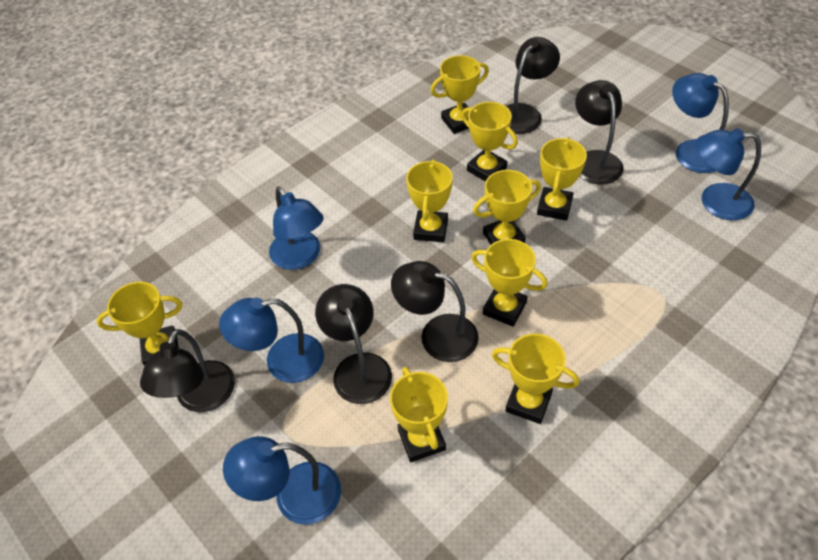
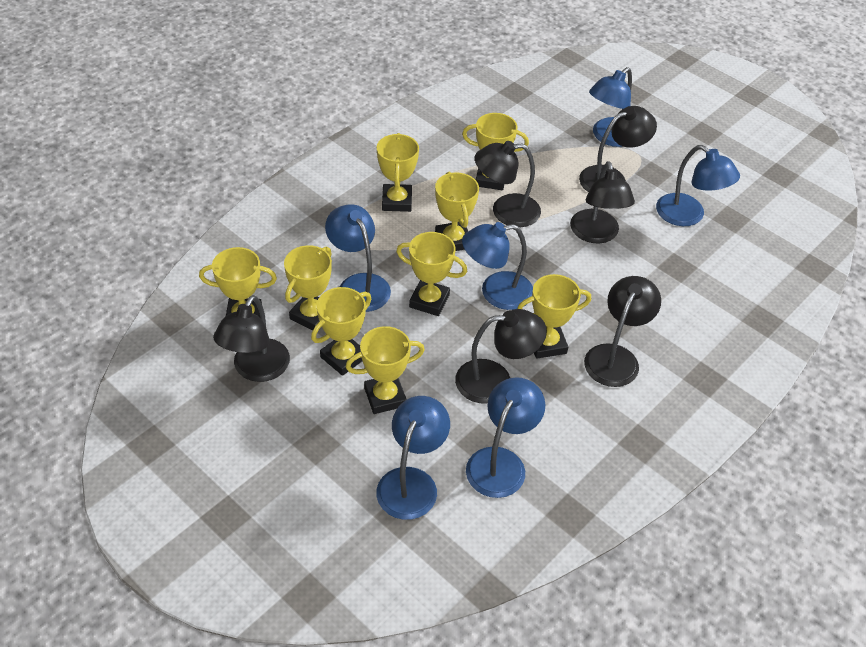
black lamp: [140,329,235,412] [315,284,392,404] [391,261,479,362] [506,37,560,134] [575,80,623,185] = 5 -> [213,295,290,382] [455,309,547,404] [475,141,541,227] [570,161,635,243] [579,106,657,192] [584,276,661,387] = 6
blue lamp: [219,298,324,383] [223,436,341,525] [269,186,324,270] [672,73,729,173] [695,128,761,220] = 5 -> [325,204,391,312] [376,396,450,520] [462,222,533,310] [466,377,545,498] [589,67,632,147] [656,145,740,226] = 6

